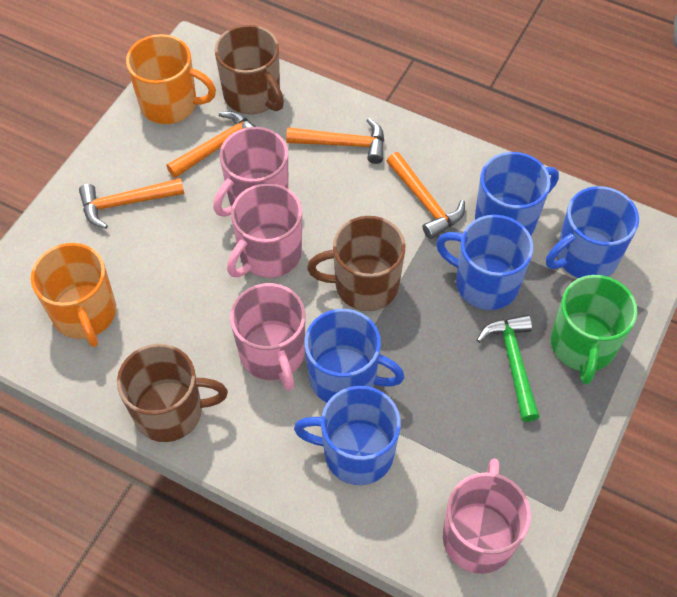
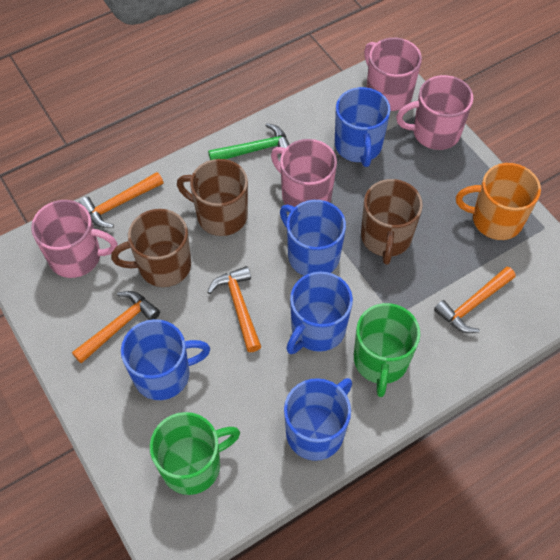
green mug: [551,275,637,385] = 1 -> [150,412,240,495] [354,303,420,397] = 2
orange mug: [31,243,116,347] [126,34,216,124] = 2 -> [456,163,541,240] = 1

